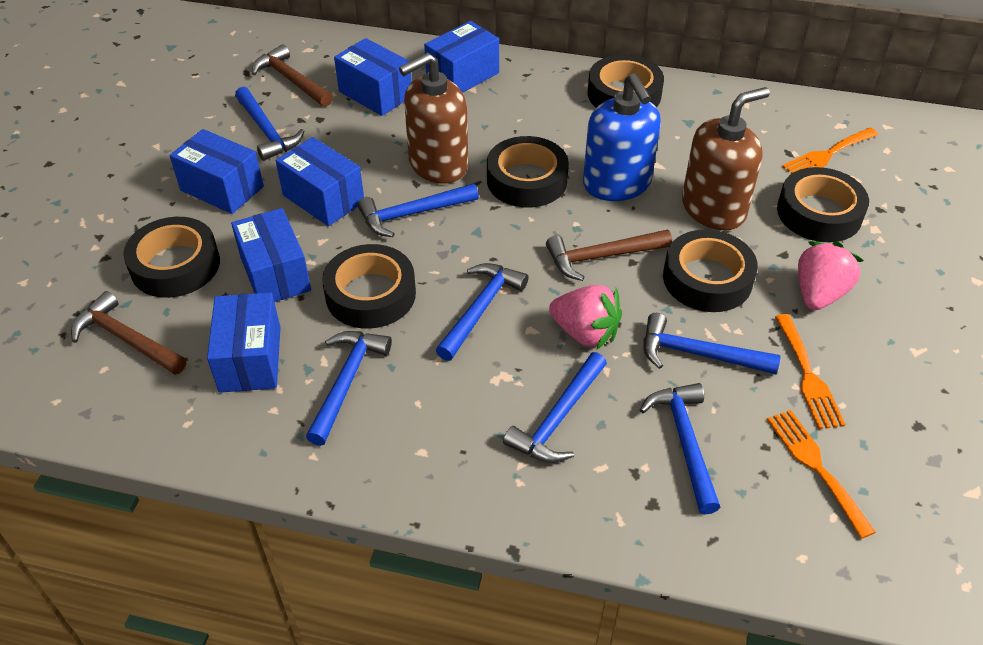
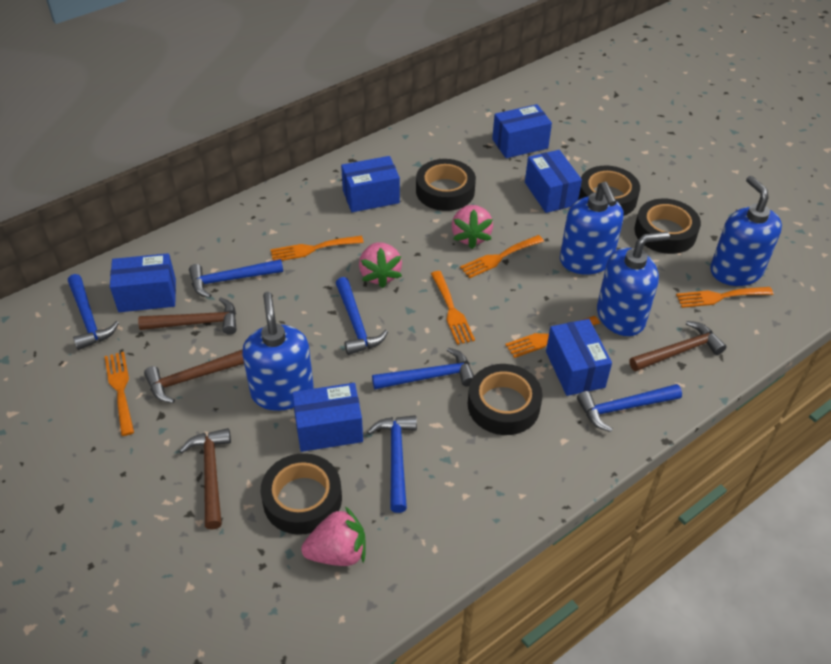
black tape: [123,217,220,298] [322,244,416,329] [487,136,569,208] [588,55,664,108] [663,229,758,312] [777,167,869,242] = 6 -> [260,453,342,535] [416,159,476,211] [468,364,543,435] [578,166,640,216] [634,198,701,254] = 5
blue hammer: [235,87,304,161] [306,331,392,446] [358,183,479,237] [436,263,528,361] [503,352,607,463] [640,383,720,514] [643,313,781,374] = 7 -> [68,274,119,350] [189,259,283,298] [336,277,388,355] [367,415,417,513] [372,347,474,389] [577,384,682,432] = 6
blue soap dispenser: [583,74,661,201] = 1 -> [242,292,313,411] [560,182,624,275] [597,232,670,336] [710,176,782,286] = 4
brown hammer: [71,291,186,375] [252,44,333,107] [546,230,672,281] = 3 -> [138,297,236,335] [144,349,244,403] [179,428,231,529] [629,321,726,371] = 4
brown soap dispenser: [399,53,468,184] [682,87,770,230] = 2 -> none = 0
orange fork: [767,410,876,539] [775,314,846,429] [782,128,878,174] = 3 -> [104,352,134,436] [270,236,364,261] [431,271,475,345] [460,235,544,278] [505,316,600,358] [676,287,773,308] = 6
pink strawberry: [549,285,622,350] [798,241,864,310] = 2 -> [301,506,366,566] [359,242,402,288] [452,205,493,249] = 3

